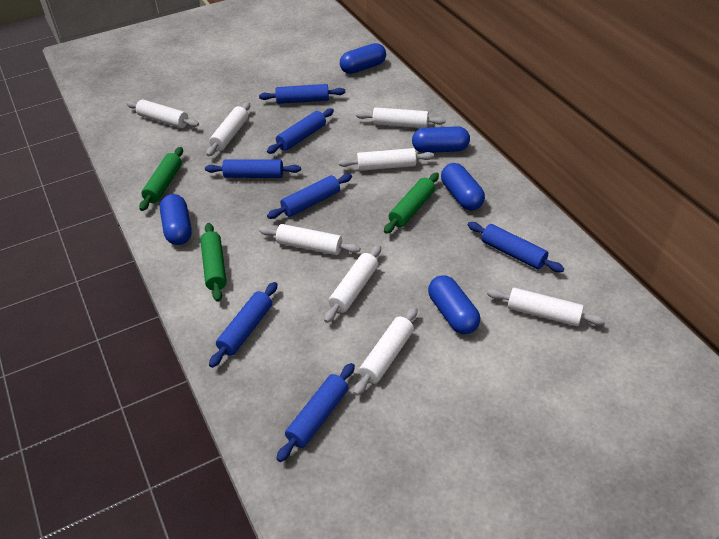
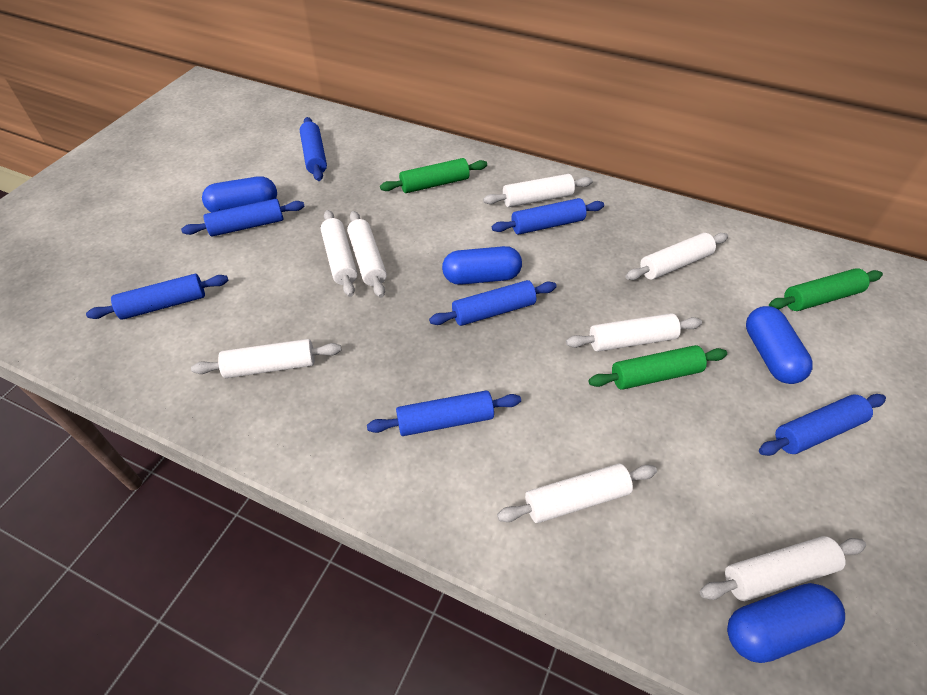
blue capsule: [160,194,192,245] [340,43,386,74] [412,126,470,153] [428,275,480,334] [441,163,485,210] = 5 -> [202,176,277,212] [442,246,522,285] [727,583,845,663] [746,306,813,384] = 4

